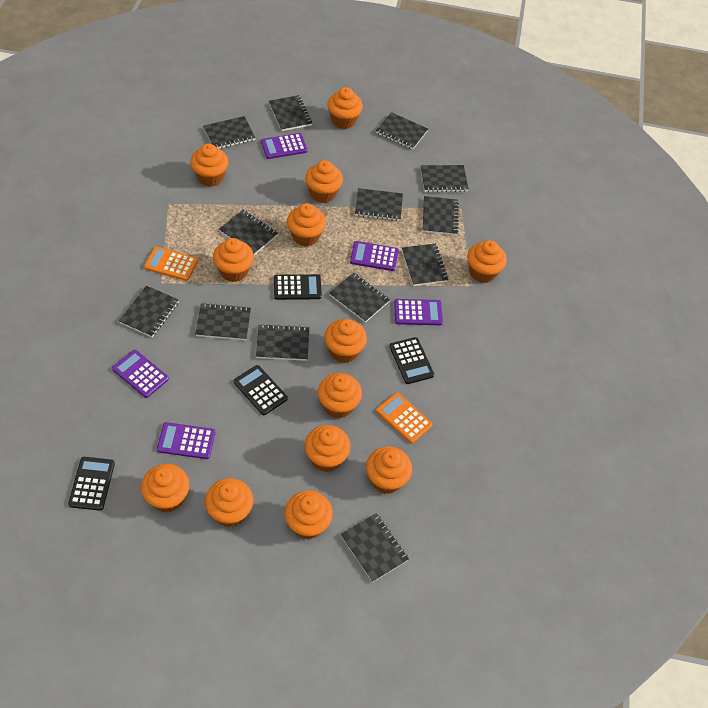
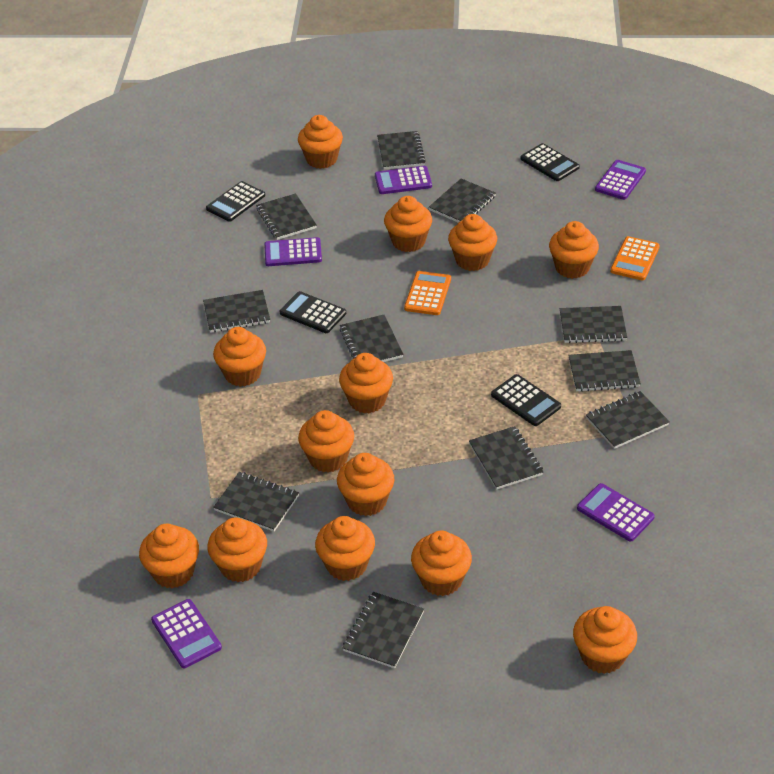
black notebook: [119,286,179,337] [195,303,251,340] [203,116,255,148] [219,210,278,255] [256,324,309,361] [269,95,312,131] [329,273,390,323] [340,513,409,582] [355,188,403,221] [376,112,428,149] [402,243,448,286] [421,165,469,192] [422,196,459,235] = 13 -> [203,290,270,333] [213,472,299,532] [256,194,317,240] [340,315,404,362] [342,592,424,668] [377,131,426,170] [429,179,496,223] [469,426,544,490] [560,306,627,343] [568,350,641,392] [586,391,670,449] = 11

